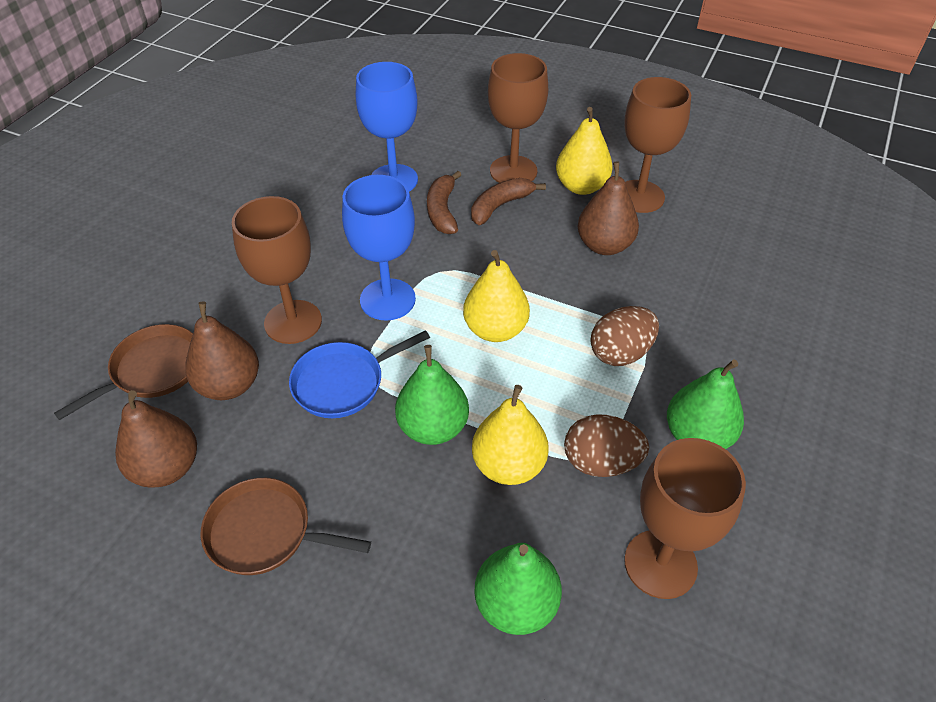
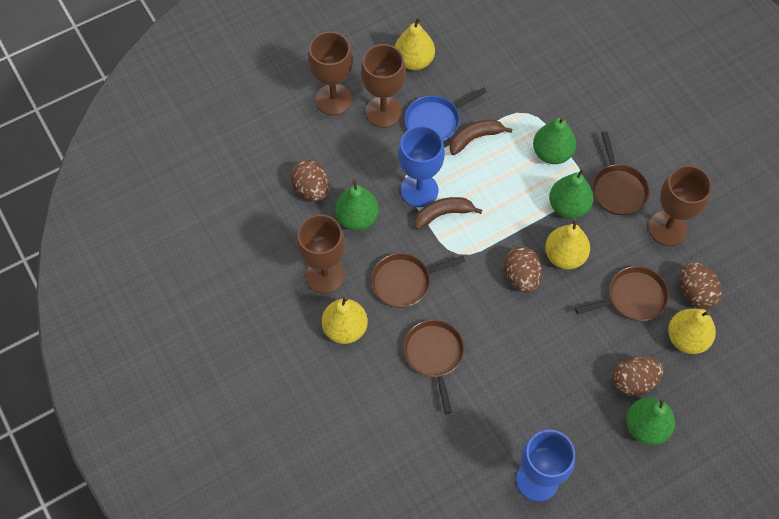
brown egg: [564,414,649,477] [590,306,659,366] = 2 -> [291,160,330,201] [504,246,542,293] [613,356,664,396] [680,262,722,309] = 4
brown pan: [54,324,193,420] [201,478,371,575] = 2 -> [371,253,465,308] [403,320,464,414] [575,266,669,321] [592,132,649,215] = 4
brown pear: [115,390,197,488] [185,302,259,400] [578,161,639,255] = 3 -> none = 0
green pear: [395,345,469,445] [474,543,562,635] [667,360,744,449] = 3 -> [335,179,379,231] [533,117,576,164] [549,168,594,219] [626,397,675,445] = 4
yellow pear: [463,250,530,342] [472,385,549,485] [556,107,613,195] = 3 -> [322,296,368,344] [395,17,435,70] [545,218,590,269] [668,309,716,354] = 4

